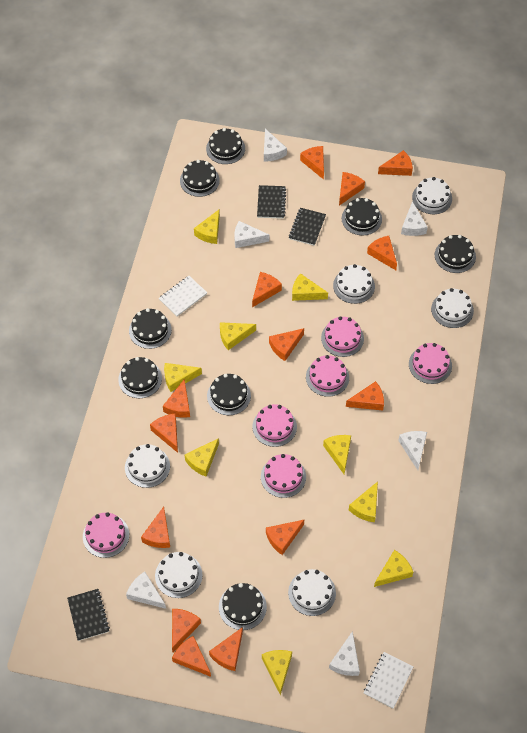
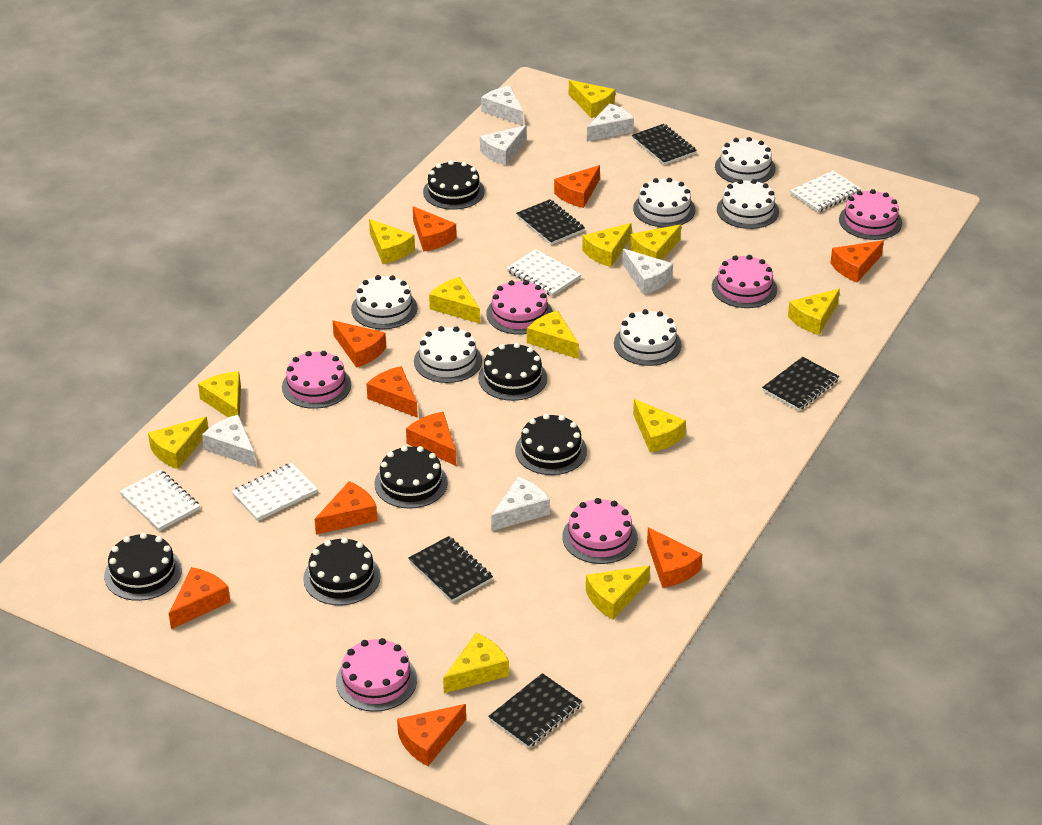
black cake: [118,357,162,398] [129,308,172,349] [180,160,220,197] [206,128,245,164] [207,374,251,415] [219,583,267,630] [342,198,382,235] [435,235,476,273] = 8 -> [104,533,182,601] [303,537,381,605] [374,446,448,509] [423,160,485,210] [478,343,547,401] [515,414,587,475] = 6
black notebook: [67,589,110,641] [257,185,287,219] [289,208,326,246] = 3 -> [408,536,493,602] [488,673,582,748] [516,199,585,245] [631,124,697,165] [762,357,839,411] = 5
orange cheese: [141,507,170,548] [150,414,178,453] [163,379,190,418] [172,609,201,652] [172,636,211,677] [209,627,243,671] [252,272,282,307] [266,520,304,555] [269,328,304,361] [300,146,324,180] [339,172,365,206] [346,381,384,411] [367,236,397,270] [378,150,413,176] = 14 -> [169,567,230,629] [315,481,377,534] [333,320,386,368] [366,366,418,418] [397,704,466,766] [406,412,456,466] [413,206,457,252] [554,165,600,208] [647,527,702,588] [830,240,884,283] = 10
white notebook: [159,276,207,316] [364,652,413,708] = 2 -> [119,470,200,531] [232,463,318,521] [507,249,581,296] [790,171,861,212] = 4
yellow cheese: [164,363,202,392] [185,438,219,476] [194,210,220,244] [220,322,256,350] [262,650,292,695] [292,273,328,301] [323,435,351,474] [349,482,378,522] [374,550,413,587] = 9 -> [148,417,208,469] [198,371,241,417] [369,219,415,264] [429,277,480,324] [443,633,509,693] [527,311,579,359] [569,80,615,118] [582,223,632,267] [586,566,650,620] [630,224,681,260] [633,399,686,453] [788,289,840,335] = 12

